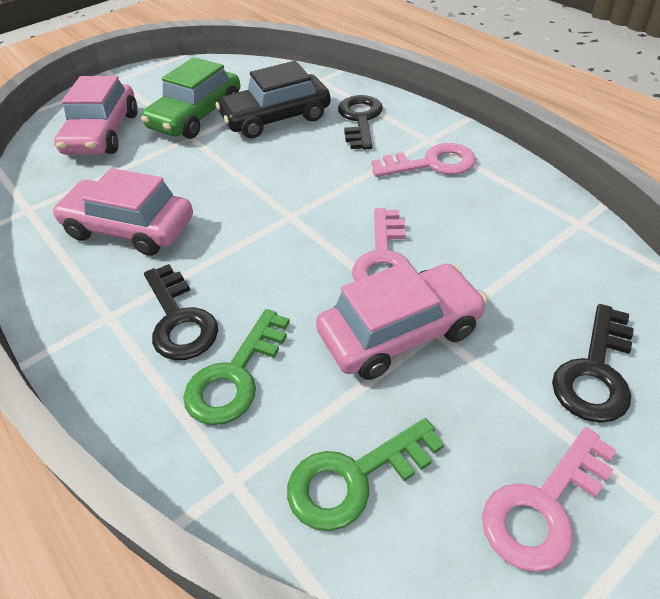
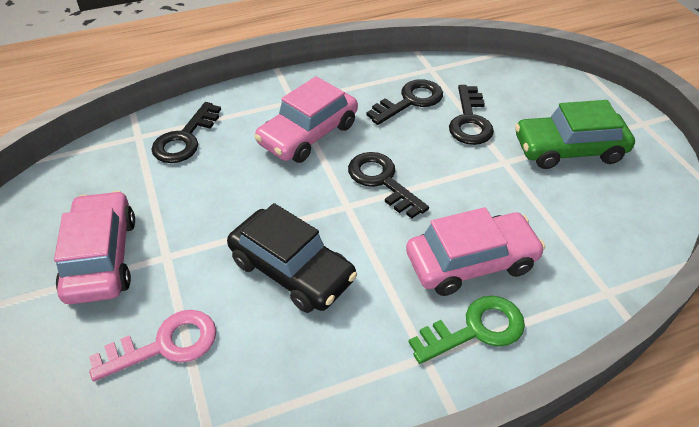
black key: [144,264,218,360] [338,95,383,150] [552,304,634,423] = 3 -> [151,102,221,163] [348,152,429,218] [366,79,443,125] [449,85,494,145] = 4
green key: [183,309,290,425] [287,418,444,531] = 2 -> [409,296,525,364] = 1
pink key: [352,208,412,281] [372,143,476,177] [482,427,617,572] = 3 -> [89,310,216,382] = 1

